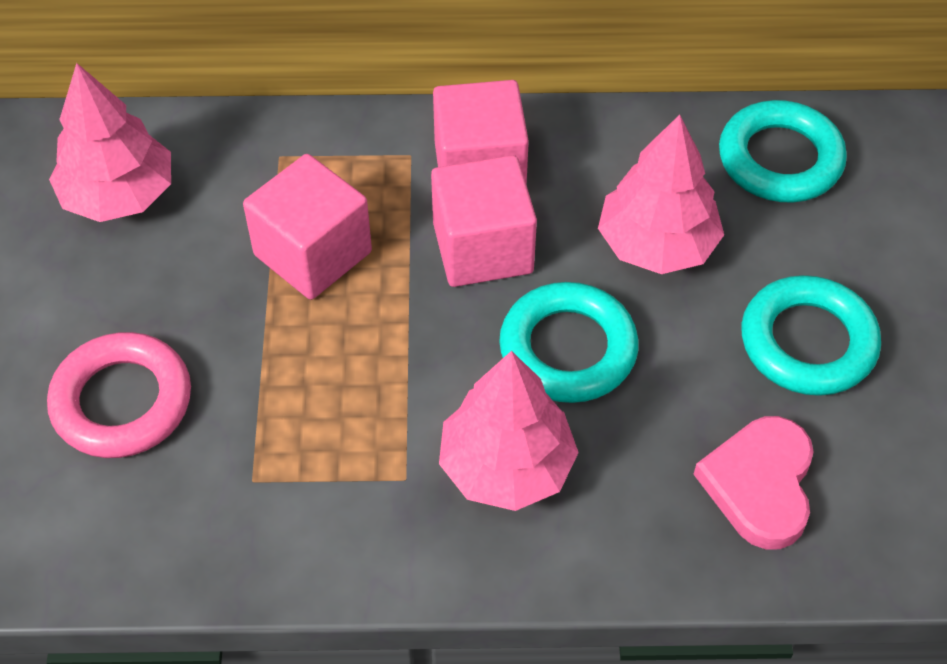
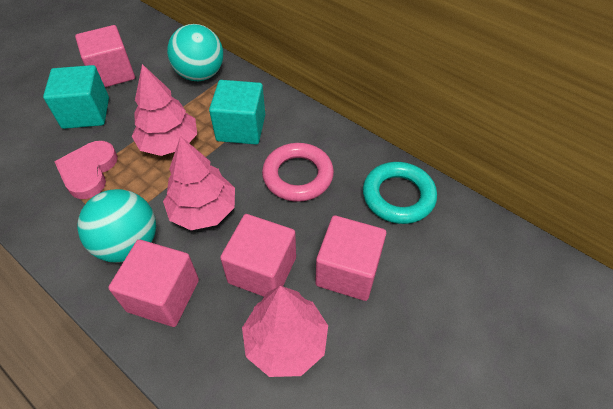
pink cube: [243,154,372,300] [431,155,537,287] [433,80,529,185] = 3 -> [75,25,135,87] [108,239,199,327] [220,214,296,297] [315,215,386,301] = 4
turquoise ball: none = 0 -> [77,189,156,263] [167,24,223,81] = 2
turquoise cube: none = 0 -> [43,65,109,129] [209,80,265,145] = 2
turquoise ring: [499,282,639,403] [719,100,847,203] [741,275,881,396] = 3 -> [363,162,437,224] = 1

